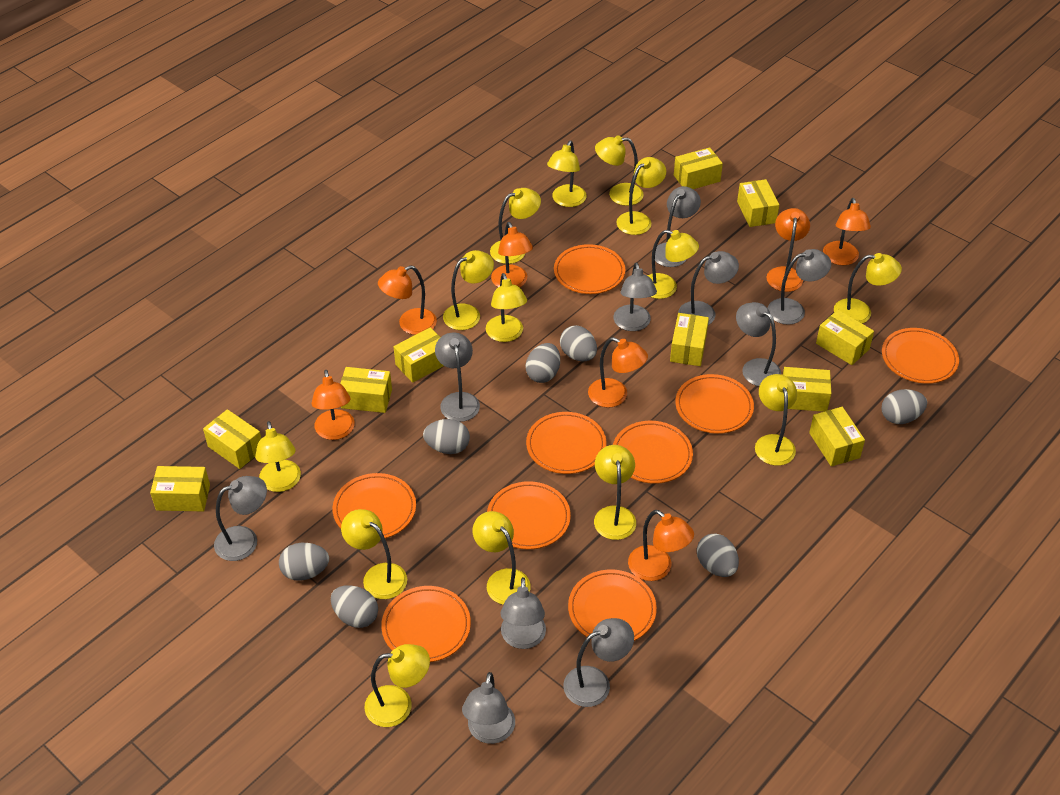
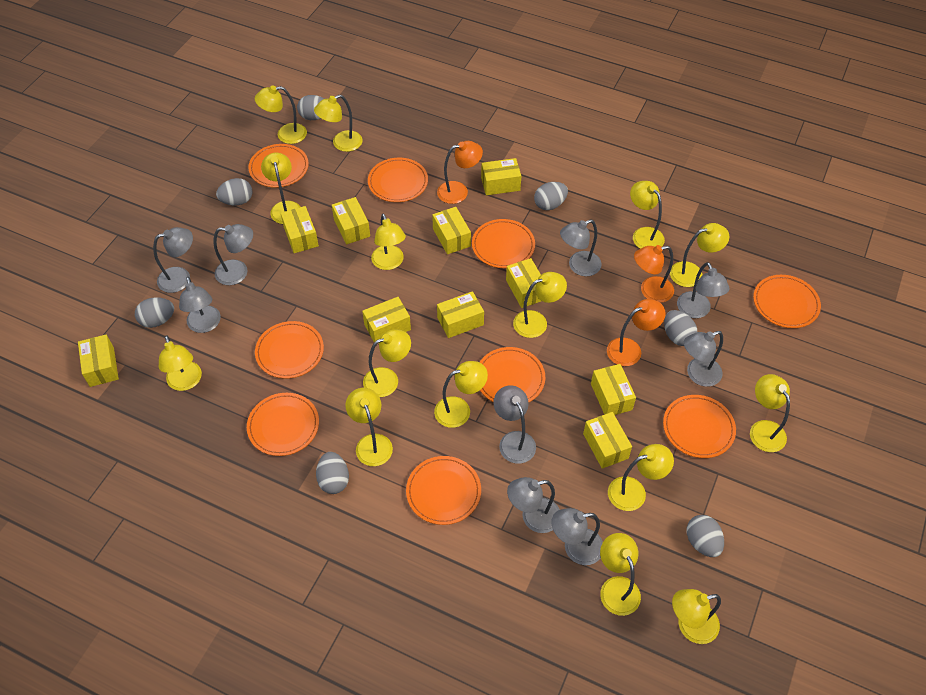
grey lamp: [214,476,267,561] [435,332,480,422] [462,672,515,744] [500,577,546,649] [563,618,634,707] [613,263,657,331] [655,186,701,267] [678,251,739,325] [736,302,781,386] [768,249,831,325] = 10 -> [153,227,193,293] [179,277,221,333] [213,224,253,285] [494,385,536,464] [507,477,560,533] [551,508,603,565] [560,219,602,276] [677,262,730,318] [684,331,723,387] = 9
orange lamp: [312,370,355,440] [378,265,437,335] [491,222,533,287] [588,337,648,408] [628,510,694,581] [767,208,810,292] [823,198,871,265] = 7 -> [437,141,483,204] [607,299,665,366] [634,245,674,303] = 3
yellow lamp: [255,421,301,492] [341,509,407,599] [364,644,430,727] [443,250,494,330] [473,511,531,605] [486,273,527,342] [490,188,541,264] [547,141,586,207] [594,445,636,540] [595,135,644,206] [617,157,666,235] [647,230,699,299] [755,374,797,466] [834,253,902,324] = 14 -> [159,335,202,391] [255,86,307,144] [261,152,301,224] [314,95,363,152] [346,388,393,466] [363,330,411,397] [371,214,406,270] [434,361,488,428] [513,272,567,338] [600,533,641,616] [608,444,674,511] [630,181,665,249] [670,223,729,287] [672,589,721,644] [750,374,790,452] = 15

